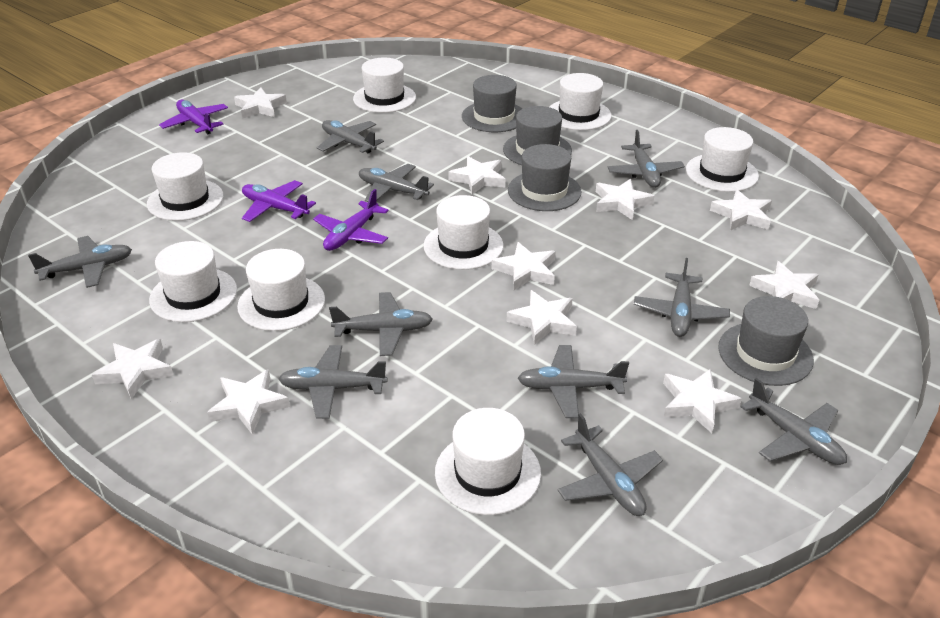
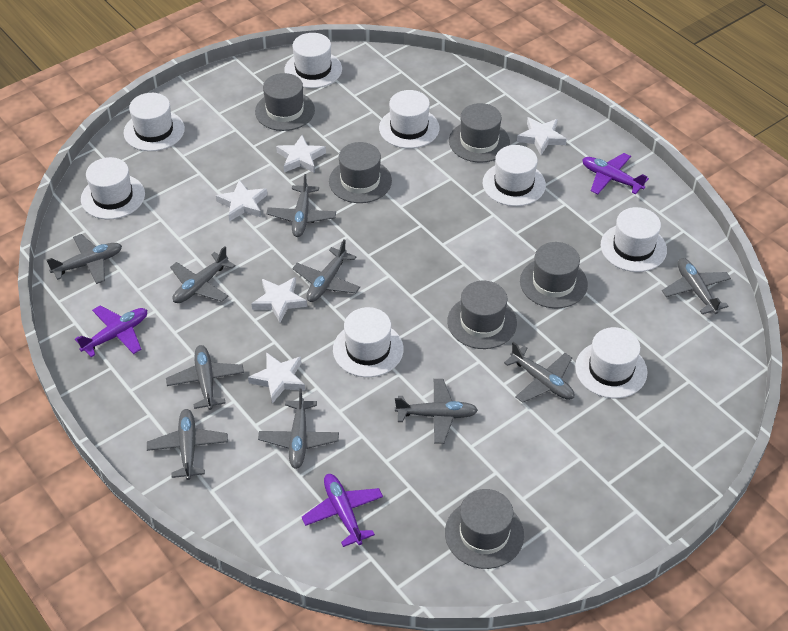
grey hat: [462,75,522,132] [503,106,572,165] [508,144,582,211] [718,296,814,386] = 4 -> [255,73,315,131] [329,142,392,203] [445,489,524,569] [447,281,517,349] [449,103,510,163] [520,242,588,308] = 6
white star: [92,339,174,399] [207,369,290,435] [234,88,287,119] [448,156,505,195] [492,242,556,290] [507,290,577,345] [596,179,654,220] [663,369,742,433] [710,189,772,231] [749,261,819,309] = 10 -> [216,180,267,222] [248,352,305,404] [251,277,307,323] [276,135,326,173] [517,117,567,155] = 5

